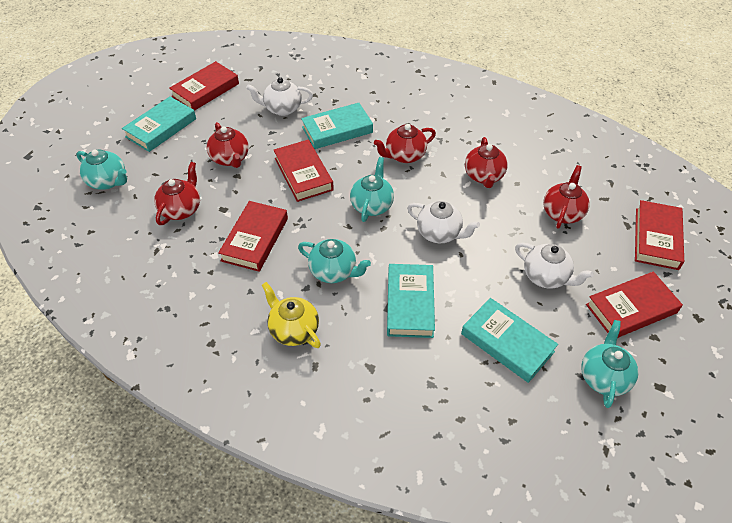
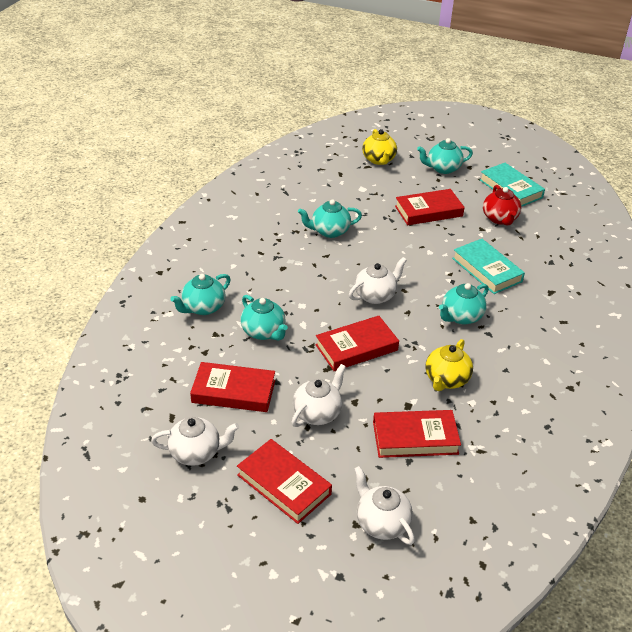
red teapot: [154,162,200,225] [207,122,249,168] [374,124,436,163] [465,137,508,188] [543,165,590,229] = 5 -> [483,185,521,225] = 1
turquoise book: [122,96,196,152] [301,103,373,149] [387,264,435,338] [461,298,558,383] = 4 -> [452,239,525,294] [480,163,545,207] = 2
turquoise teapot: [76,149,127,189] [298,239,371,283] [350,157,394,222] [581,320,638,408] = 4 -> [171,274,231,315] [240,295,288,341] [298,199,362,238] [417,138,473,174] [439,283,489,325] = 5
white teapot: [246,77,313,116] [407,201,480,243] [515,243,594,289] = 3 -> [151,417,239,466] [292,364,346,427] [349,257,407,304] [354,466,415,545] = 4
yellow teapot: [262,282,321,348] = 1 -> [362,129,397,165] [425,339,473,391] = 2

